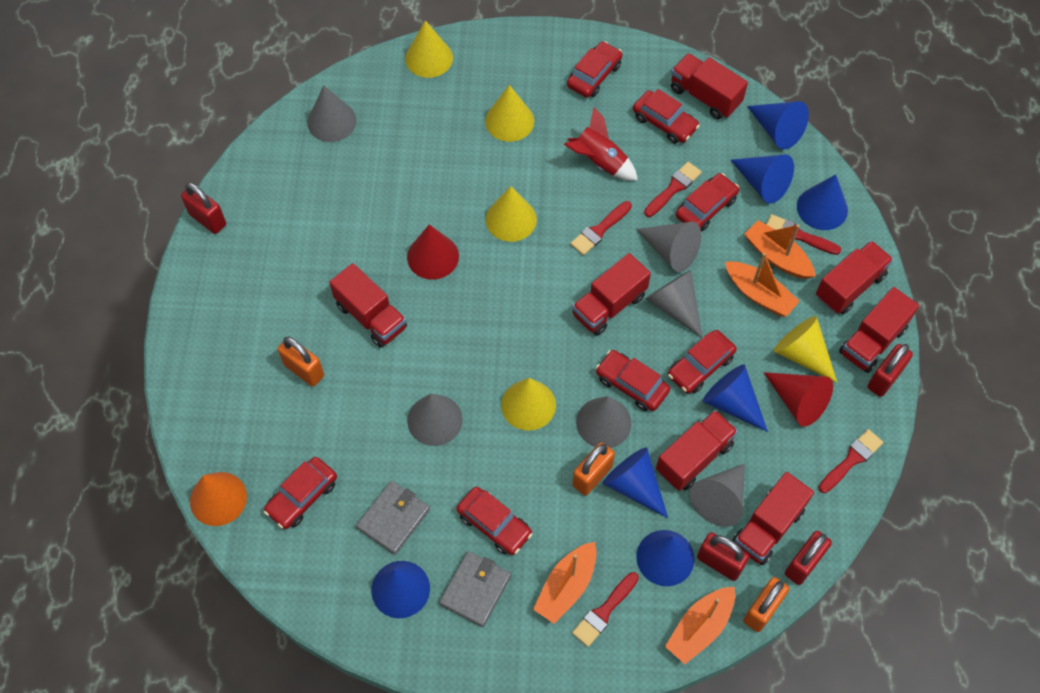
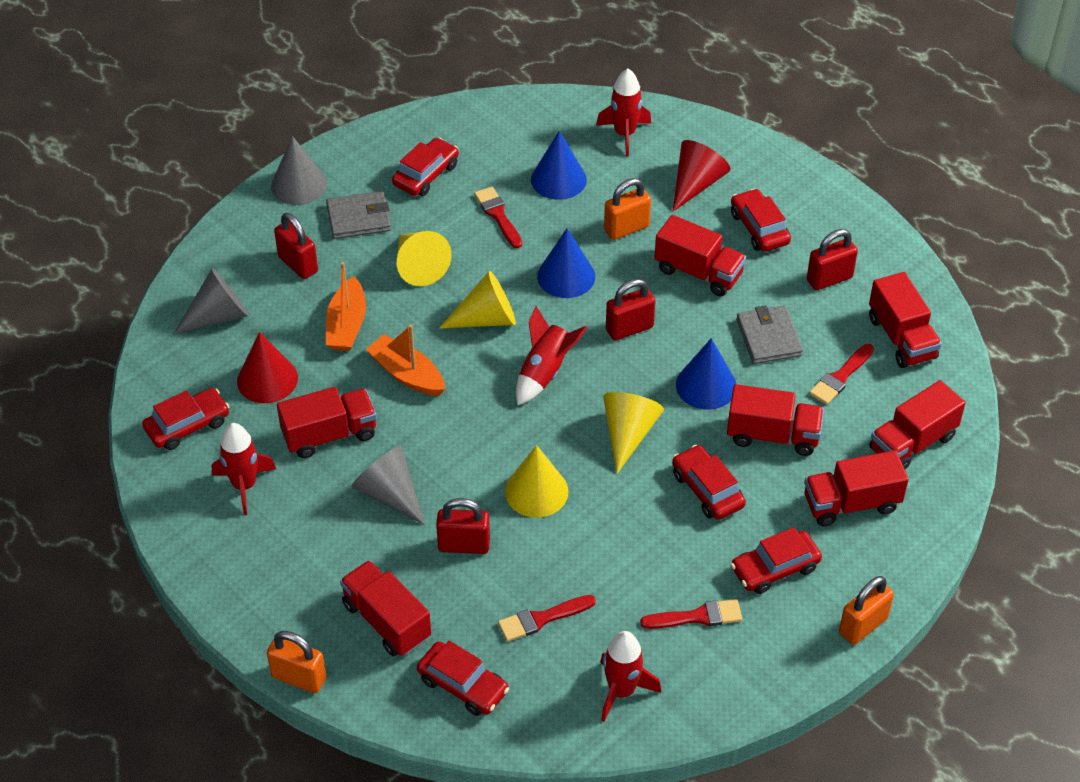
blue cone: [371,561,430,618] [603,447,668,518] [636,530,694,586] [703,364,768,432] [731,155,794,204] [747,101,809,149] [797,174,848,230] = 7 -> [531,131,587,200] [537,228,595,298] [676,338,736,410] = 3
grey cone: [307,86,356,142] [407,394,463,446] [576,396,632,448] [636,221,701,272] [646,270,703,338] [689,463,745,527] = 6 -> [173,268,249,335] [271,136,327,205] [351,446,425,525] = 3
orange boat: [533,542,597,624] [665,587,735,664] [725,253,799,317] [744,220,816,279] = 4 -> [326,262,366,351] [366,324,445,396] = 2
orange cone: [190,472,247,526] = 1 -> none = 0
red brush: [570,201,632,255] [572,572,639,647] [644,162,702,217] [766,214,841,255] [818,429,883,493] = 5 -> [474,186,522,248] [498,595,596,642] [640,599,742,629] [809,344,874,405] = 4
red car: [264,457,337,529] [457,487,532,555] [567,41,622,98] [596,350,670,411] [633,89,700,144] [668,330,737,394] [676,173,739,231] = 7 -> [142,388,230,450] [392,138,459,196] [417,640,509,716] [672,445,746,520] [731,189,791,252] [731,527,822,594] = 6
red rocket: [564,107,638,181] = 1 -> [212,423,276,515] [516,306,587,405] [596,69,651,156] [600,631,661,722] = 4
yellow cone: [405,20,453,78] [485,85,534,142] [486,186,537,242] [501,378,556,431] [774,316,837,383] = 5 -> [397,231,452,286] [439,271,516,329] [505,445,568,518] [603,392,664,474] = 4

